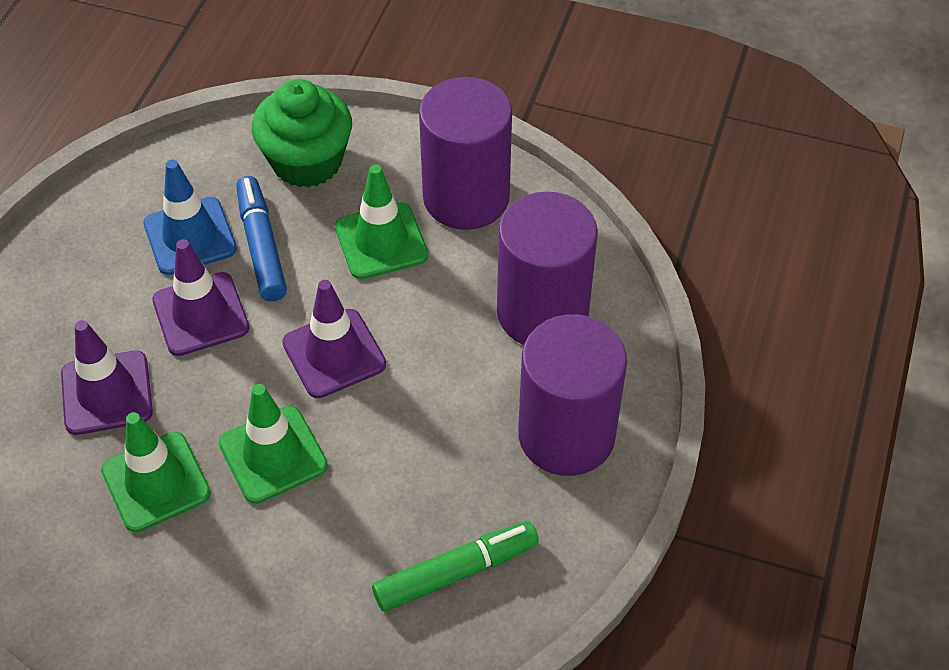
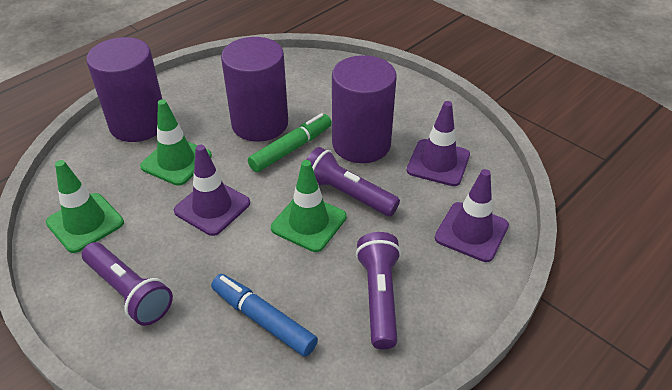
blue traffic cone: [143,160,237,275] = 1 -> none = 0
green cupcake: [252,79,352,188] = 1 -> none = 0
purple flashlight: none = 0 -> [82,242,173,326] [307,147,400,216] [356,232,401,349] = 3

